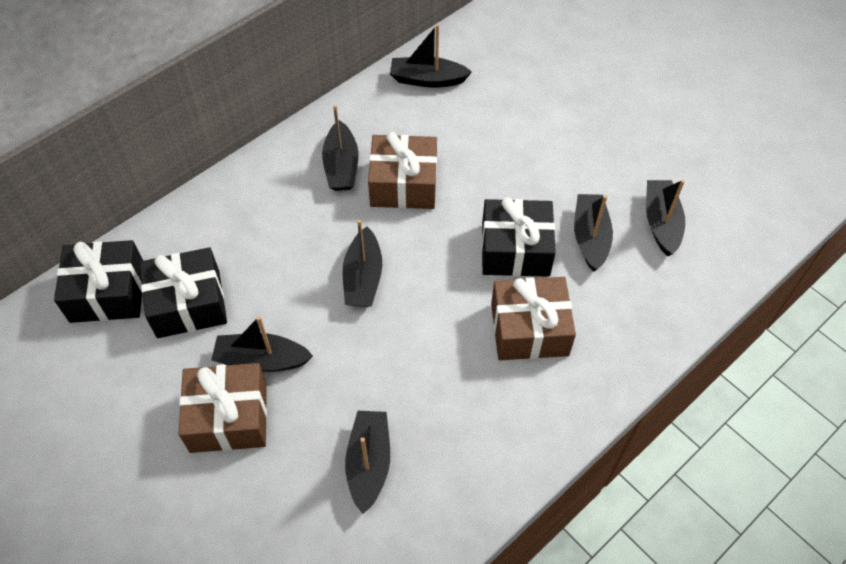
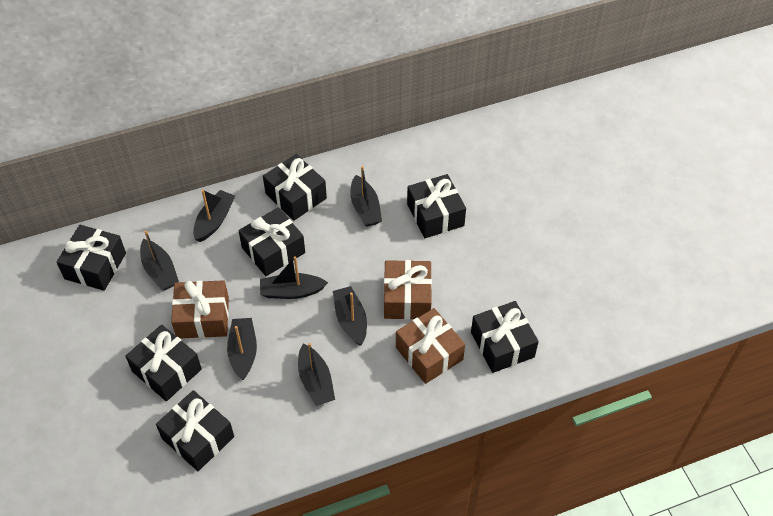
black gift: [54,240,143,323] [140,247,227,338] [482,197,556,277] = 3 -> [56,225,126,291] [125,324,202,401] [156,390,234,471] [238,207,305,276] [263,154,327,221] [407,174,466,238] [471,301,539,373] = 7

